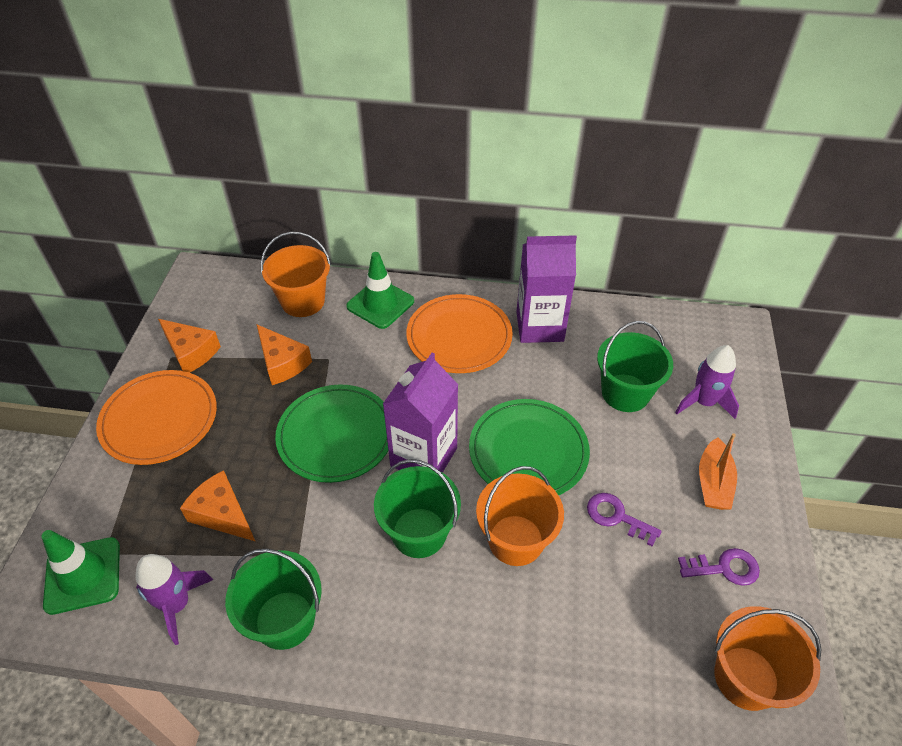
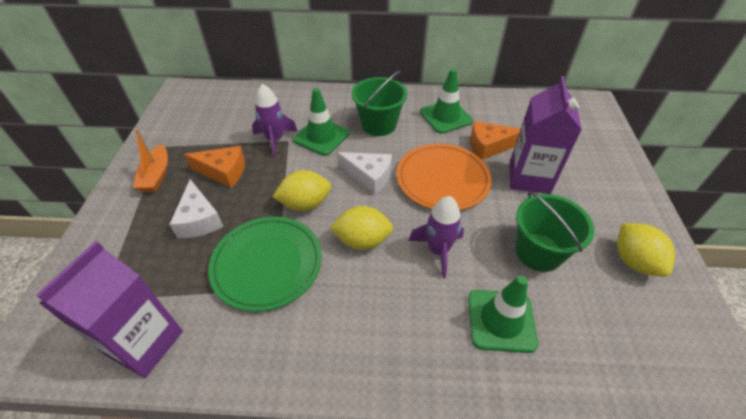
green bucket: [225,549,322,650] [374,459,461,558] [597,321,673,412] = 3 -> [352,71,407,136] [516,192,594,272] = 2
green plate: [275,385,388,483] [469,399,590,495] = 2 -> [208,217,322,312] = 1
green traffic cone: [41,530,120,615] [346,252,414,329] = 2 -> [293,88,350,156] [420,69,473,134] [468,275,538,353] = 3
orange bucket: [261,232,331,317] [476,466,564,566] [714,606,822,711] = 3 -> none = 0
orange cheese: [158,319,221,373] [180,470,255,541] [256,324,312,385] = 3 -> [184,146,245,188] [470,121,521,160] = 2
orange plate: [96,370,217,465] [406,294,513,373] = 2 -> [397,144,492,210] = 1
purple key: [587,493,662,547] [678,548,760,586] = 2 -> none = 0
white cheese: none = 0 -> [169,179,224,238] [337,152,392,195] = 2
yellow lemon: none = 0 -> [273,170,331,211] [330,206,393,250] [617,223,675,277] = 3

